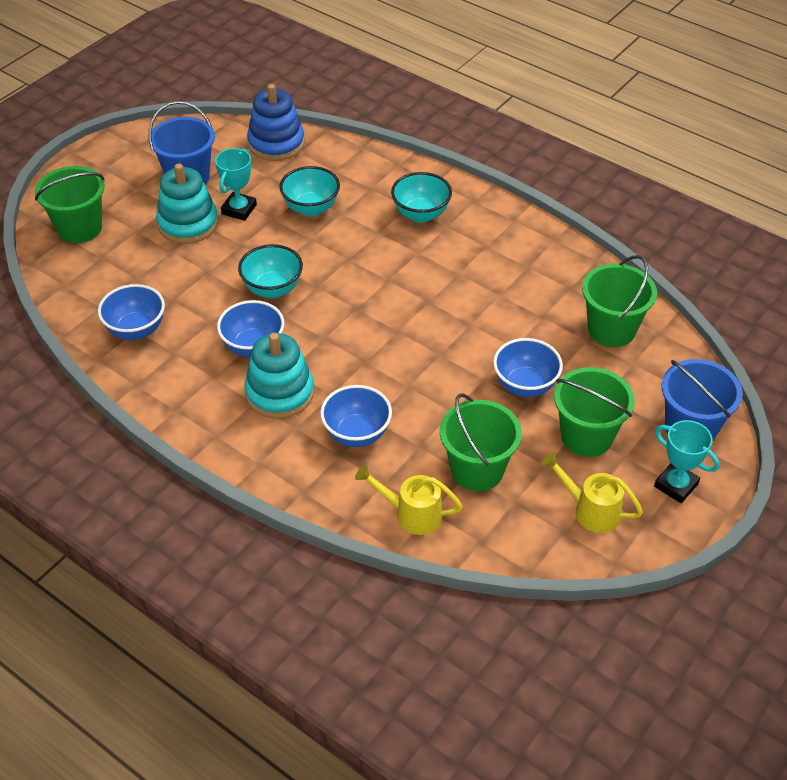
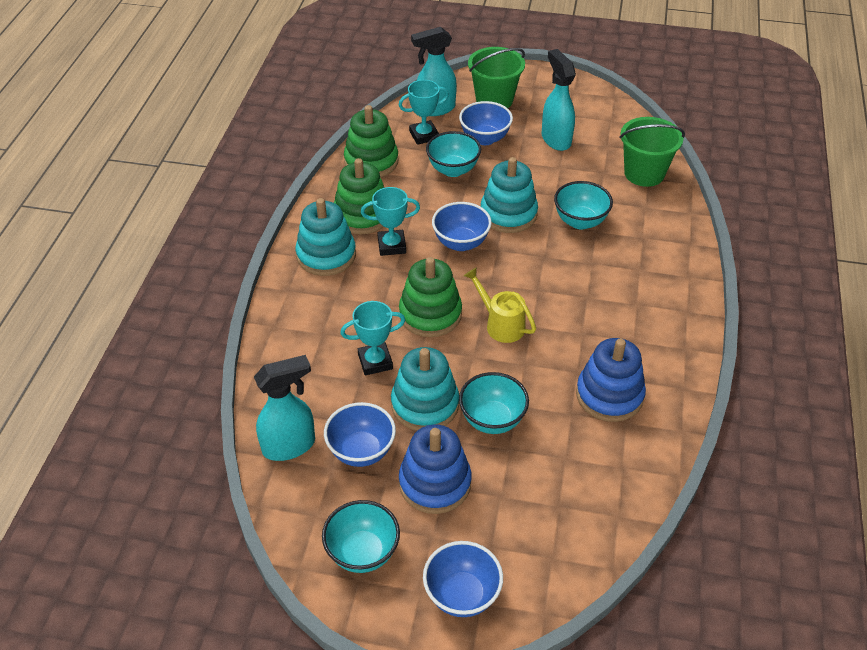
blue bucket: [148,101,215,184] [662,359,743,441] = 2 -> none = 0
blue stacking toy: [247,84,305,161] = 1 -> [399,425,472,514] [576,338,646,422] = 2
green bucket: [35,166,105,243] [440,393,522,491] [554,367,635,457] [582,255,657,347] = 4 -> [468,47,525,108] [619,117,685,187] = 2
green stacking toy: none = 0 -> [334,158,384,234] [344,105,399,177] [399,257,462,337] = 3
turquoise bowl: [238,244,303,298] [279,166,340,216] [391,172,452,223] = 3 -> [322,500,400,573] [426,131,481,177] [459,372,529,434] [554,181,613,229] = 4
turquoise spray bottle: none = 0 -> [254,355,315,461] [411,27,457,116] [542,49,576,151] = 3
turquoise stacking toy: [156,164,218,244] [244,333,314,419] = 2 -> [296,198,356,276] [391,347,459,431] [481,157,538,233] = 3
turquoise trophy: [215,148,257,221] [654,420,720,503] = 2 -> [340,301,405,375] [361,187,420,256] [399,80,449,145] = 3
yellow watering can: [355,465,463,535] [541,452,643,533] = 2 -> [464,267,536,343] = 1

